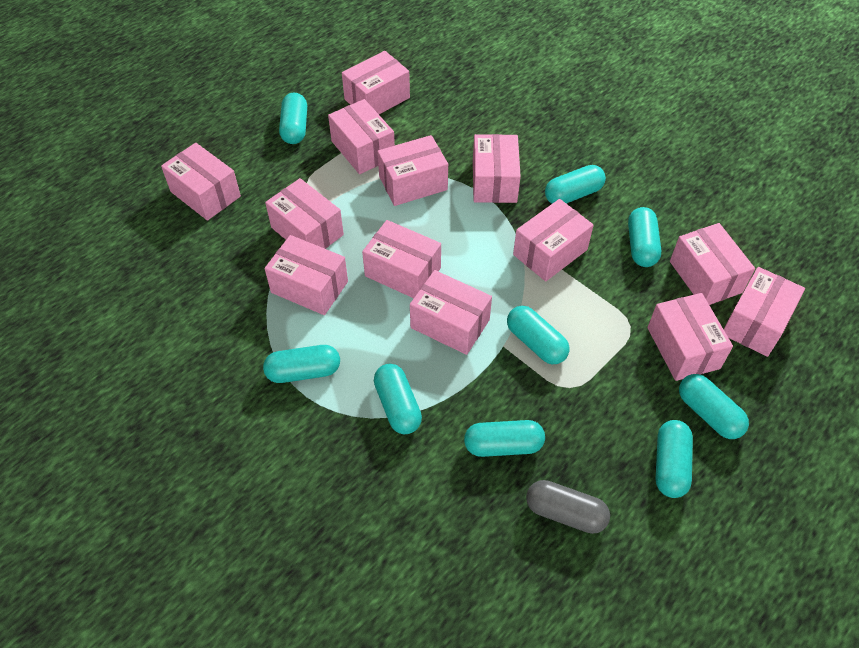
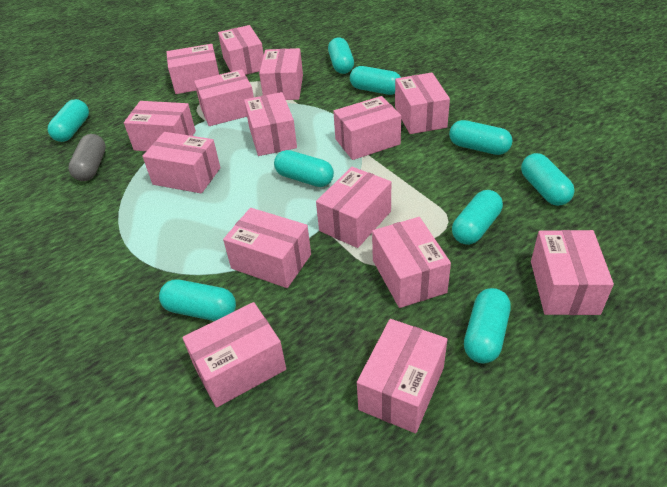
pink box: [161,143,241,221] [264,235,348,315] [265,178,344,249] [328,99,395,174] [342,51,410,114] [362,220,441,298] [377,135,448,206] [410,270,492,355] [473,134,521,203] [513,199,594,282] [647,293,733,381] [670,223,755,305] [724,267,805,357] = 13 -> [124,101,196,151] [142,132,220,194] [167,44,219,94] [183,302,286,408] [194,69,254,126] [218,25,264,75] [223,208,311,288] [244,92,297,156] [259,48,303,100] [316,167,391,248] [333,96,401,160] [357,319,447,433] [372,217,451,308] [395,72,450,134] [531,230,614,315] = 15

